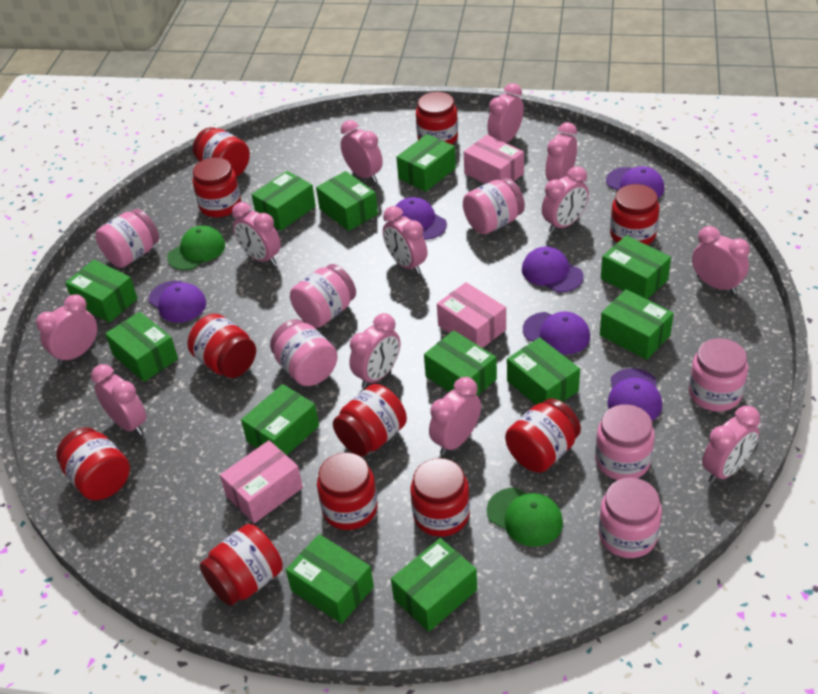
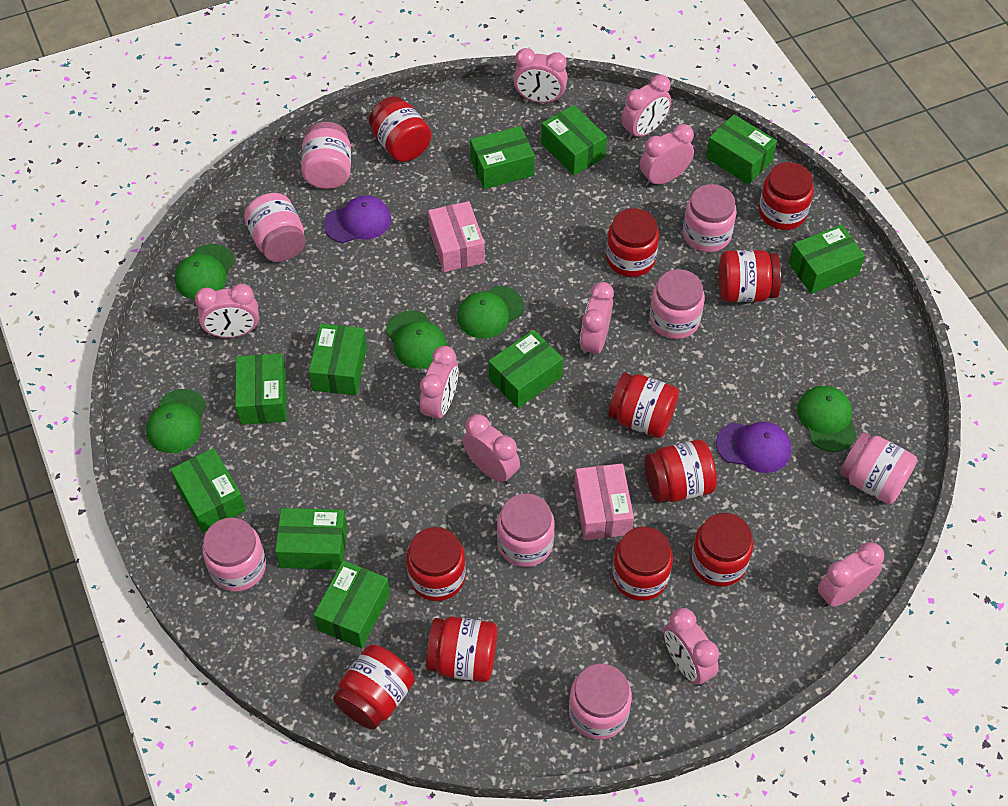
green box: [65,260,138,323] [105,312,178,382] [241,384,319,455] [251,171,316,231] [286,534,374,624] [316,171,378,231] [391,538,477,632] [396,134,456,192] [424,330,497,396] [507,337,580,405] [600,289,674,360] [601,235,671,299] = 12 -> [170,448,246,533] [235,353,287,425] [275,508,347,570] [309,324,367,395] [314,560,390,648] [470,126,535,189] [489,330,563,408] [541,105,607,176] [706,115,777,185] [789,225,865,294] = 10
green cap: [167,225,225,270] [487,488,563,547] = 2 -> [146,389,207,453] [175,244,235,300] [386,310,447,369] [457,286,524,338] [797,386,857,452] = 5
pink box: [220,440,303,523] [437,282,506,348] [464,135,524,184] = 3 -> [428,201,485,272] [574,463,634,540] = 2
pink clock: [36,294,97,365] [91,364,146,435] [232,202,281,265] [341,120,383,183] [349,313,400,388] [383,206,427,274] [429,377,481,455] [487,83,524,142] [542,166,589,233] [545,122,577,181] [692,226,750,294] [702,406,760,483] = 12 -> [195,284,259,338] [420,346,458,424] [463,414,520,484] [513,48,568,103] [580,282,614,360] [621,74,671,141] [640,124,694,187] [663,608,719,686] [818,542,884,607] = 9
pink jar: [96,209,159,268] [270,319,338,386] [290,264,356,328] [463,178,525,234] [595,404,655,480] [599,478,662,558] [689,338,748,412] = 7 -> [202,518,266,592] [244,193,306,262] [301,122,351,189] [497,493,555,567] [569,664,632,740] [649,269,705,339] [683,184,737,252] [840,432,917,504] = 8
purple cap: [149,281,206,323] [396,197,447,240] [522,247,584,293] [523,311,590,355] [606,166,664,198] [607,368,662,421] = 6 -> [324,195,391,243] [716,422,791,473] = 2

